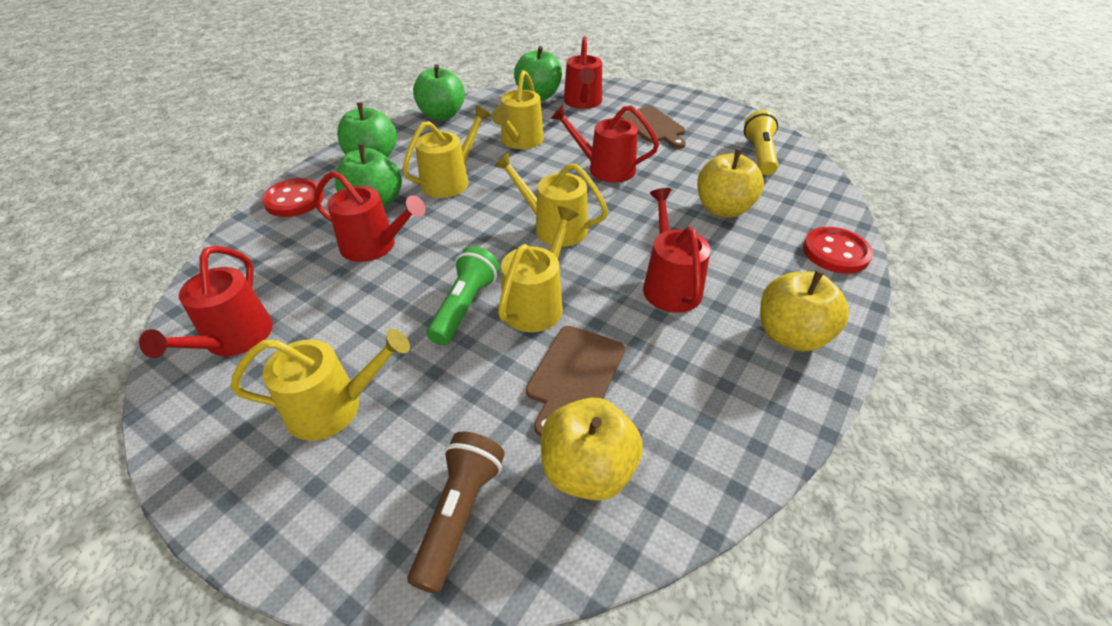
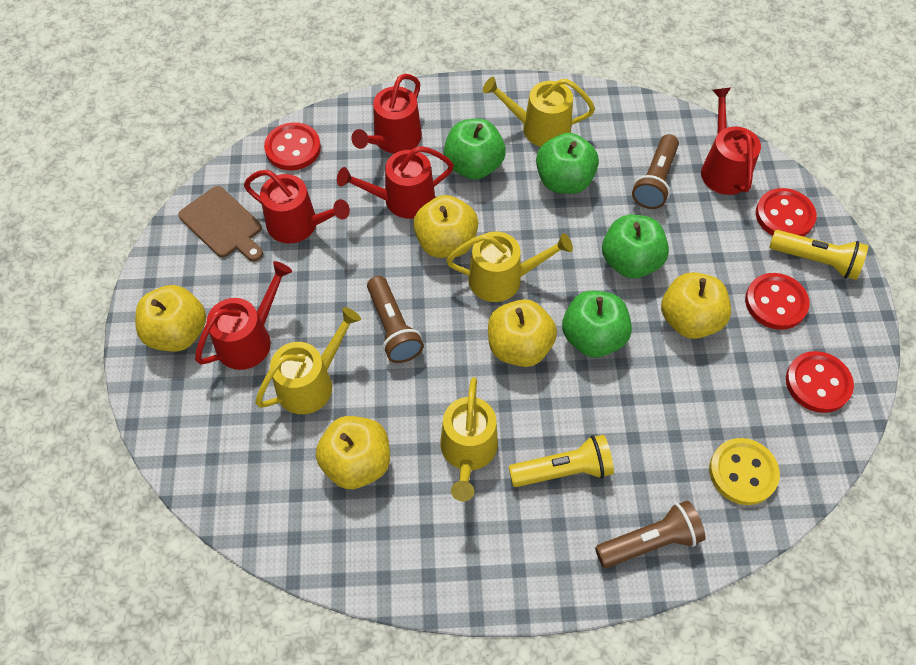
brown cutting board: [526,326,625,437] [619,106,686,148] = 2 -> [178,186,263,262] = 1
brown flashlight: [408,431,505,594] = 1 -> [367,276,424,363] [595,501,705,568] [632,134,679,209] = 3
green flashlight: [427,246,499,345] = 1 -> none = 0
red button: [262,178,324,217] [803,227,873,274] = 2 -> [264,122,321,170] [745,273,810,330] [756,188,817,237] [786,351,854,413] = 4
yellow apple: [541,398,643,501] [697,149,764,218] [760,270,849,352] = 3 -> [135,285,206,352] [316,416,390,489] [413,195,479,258] [488,299,557,367] [661,272,731,339] = 5
yellow button: none = 0 -> [709,438,780,505] = 1
yellow flashlight: [744,110,778,175] = 1 -> [509,435,614,487] [769,230,868,280] = 2
yellow watering can: [231,329,410,441] [403,105,491,198] [492,70,544,149] [494,153,608,247] [498,206,579,332] = 5 -> [255,307,361,414] [440,377,498,501] [446,231,573,302] [483,77,595,147] = 4

